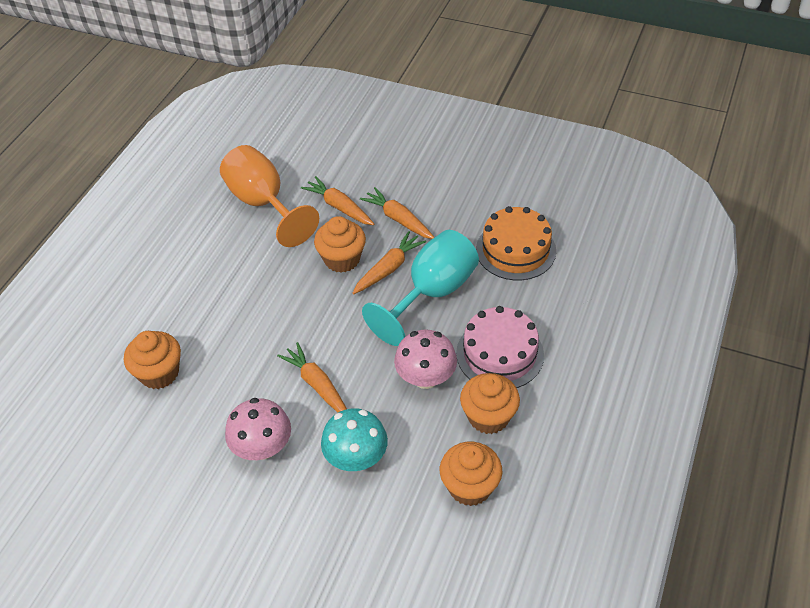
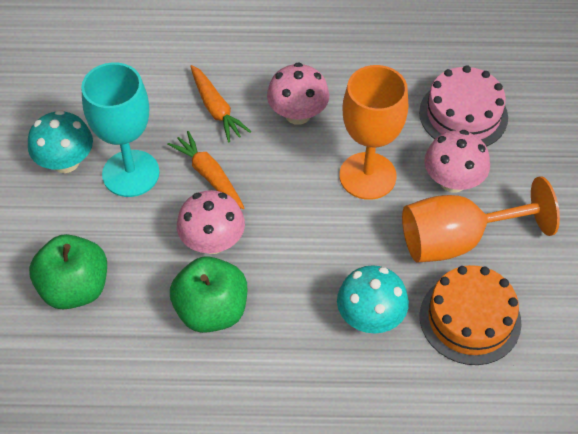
green apple: none = 0 -> [29,234,107,310] [170,256,247,333] = 2
orange carrot: [277,342,347,413] [301,176,374,225] [353,231,426,294] [360,187,434,239] = 4 -> [167,131,244,209] [190,65,251,142] = 2
orange cupcake: [124,331,181,389] [314,216,366,273] [440,442,502,506] [460,373,520,434] = 4 -> none = 0
orange goblet: [220,145,319,247] = 1 -> [339,65,408,200] [402,176,560,263] = 2
pink mushroom: [225,398,291,460] [394,330,457,389] = 2 -> [177,190,245,254] [267,62,329,125] [424,130,490,193] = 3
turquoise mushroom: [321,408,388,471] = 1 -> [28,110,93,173] [337,265,409,334] = 2

